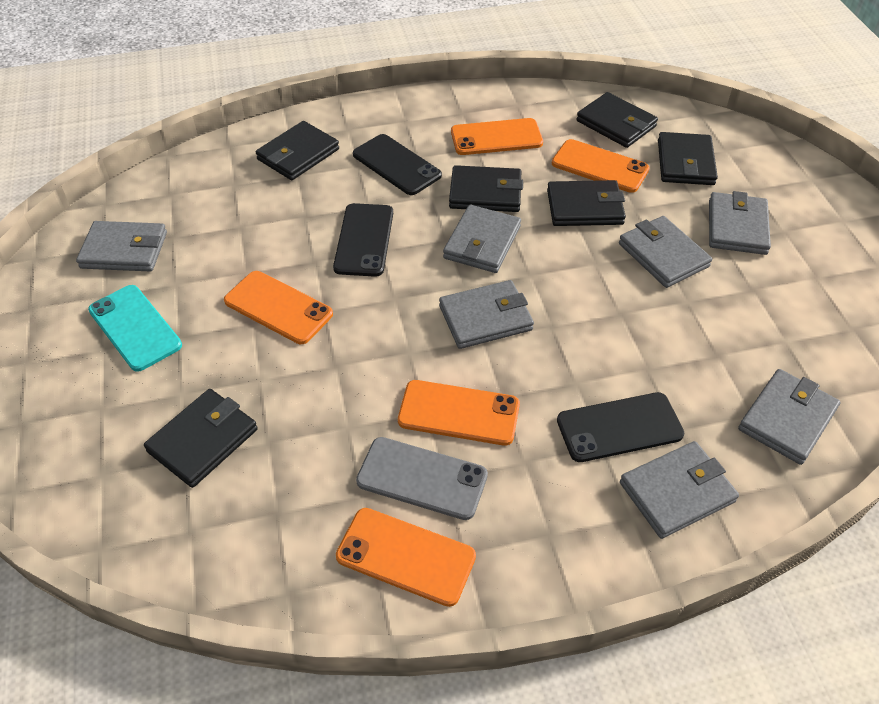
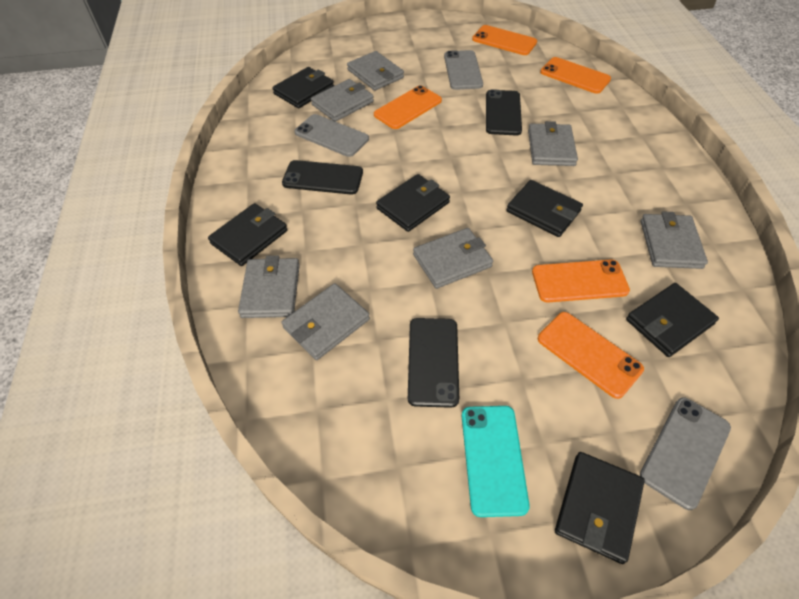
grey phone: [356,437,488,520] = 1 -> [295,114,369,157] [444,50,483,90] [640,397,731,510] = 3

